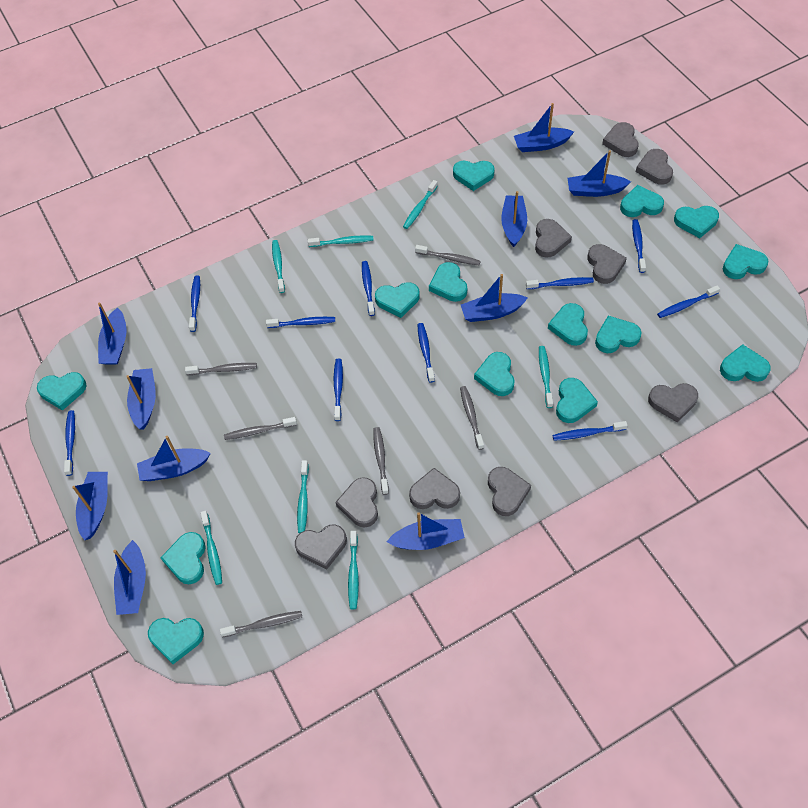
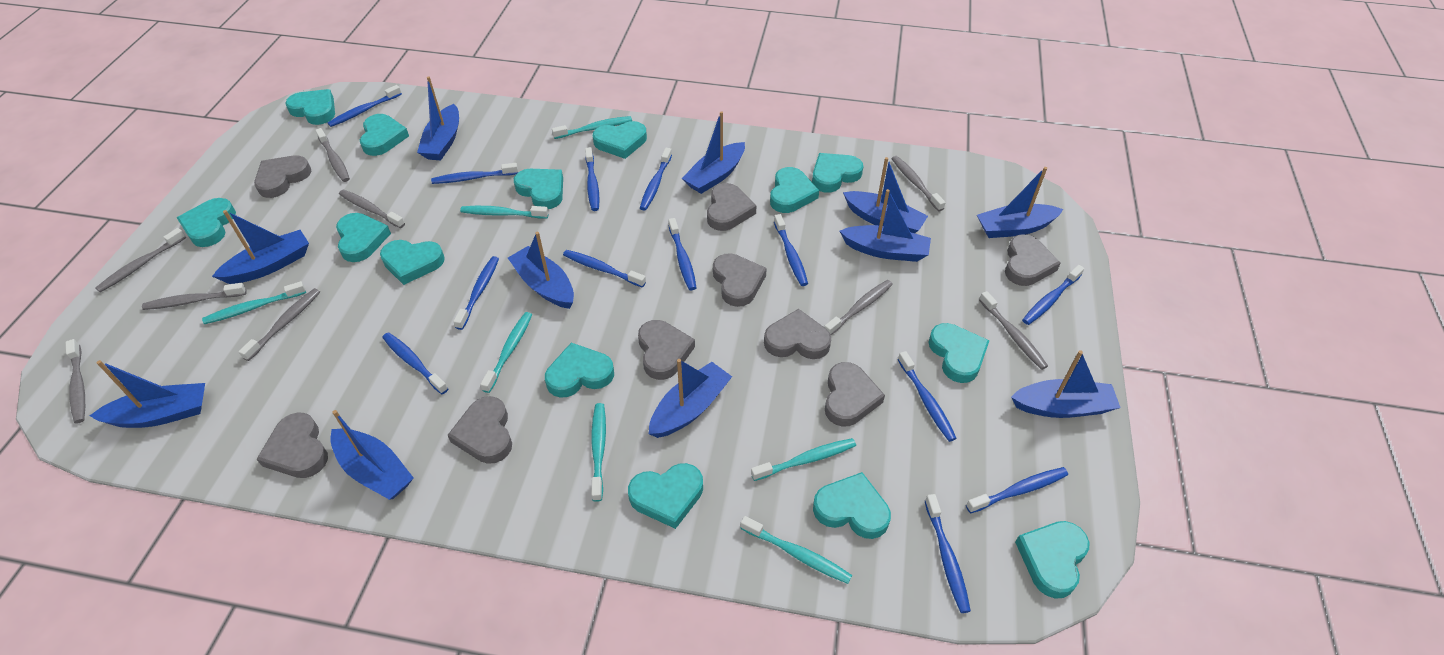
blue boat: [72,472,108,540] [98,303,127,365] [113,540,146,615] [126,368,156,430] [137,436,211,481] [387,512,465,550] [461,274,527,322] [501,191,527,247] [514,103,574,152] [567,150,631,197] = 10 -> [90,360,205,428] [212,210,309,284] [330,410,414,500] [417,77,459,161] [508,232,574,309] [649,359,732,438] [682,111,745,194] [840,189,931,262] [843,157,928,233] [977,167,1063,238] [1011,350,1121,418] = 11
blue toothbrush: [64,410,75,476] [189,276,200,332] [266,317,335,328] [334,359,343,421] [362,261,375,316] [417,323,435,383] [526,277,594,289] [553,421,628,441] [632,219,646,273] [657,285,720,318] = 10 -> [328,85,402,127] [382,332,448,394] [431,163,518,184] [453,256,499,330] [563,250,646,288] [585,147,600,211] [640,148,672,211] [668,218,697,290] [774,214,808,286] [898,351,957,442] [925,494,971,613] [966,467,1068,513] [1022,265,1085,325] = 13
grey toothbrush: [185,363,257,375] [220,611,302,637] [224,417,297,440] [373,427,389,495] [415,245,481,265] [460,386,484,450] = 6 -> [65,339,85,424] [95,228,186,292] [142,283,247,310] [238,288,320,361] [315,128,350,182] [339,189,405,228] [824,280,893,335] [891,156,946,211] [979,291,1048,370] = 9

